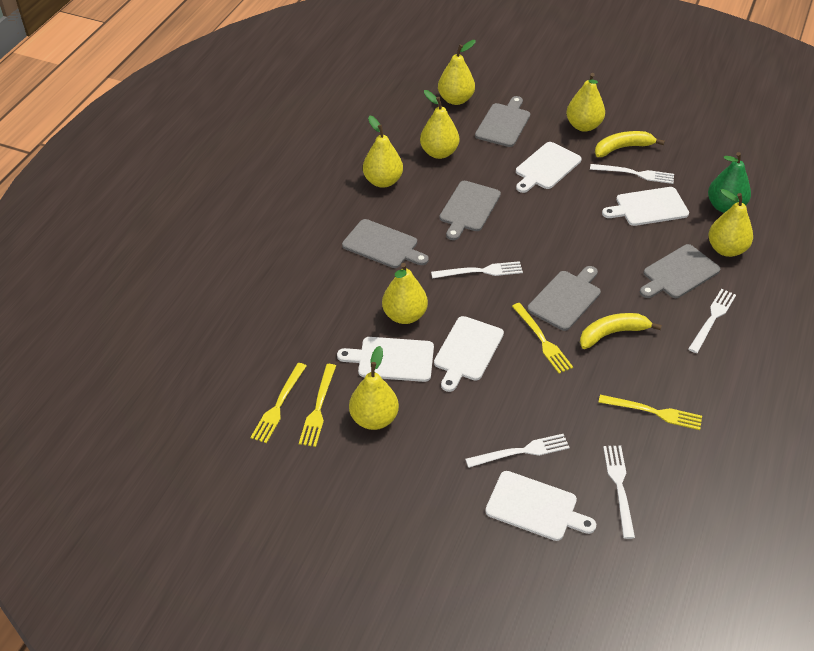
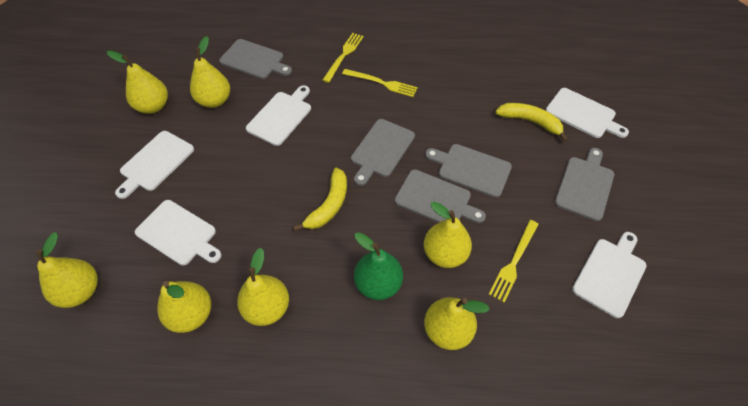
white fork: [431,261,523,279] [465,434,570,468] [590,164,674,184] [603,446,635,539] [688,289,736,353] = 5 -> none = 0
yellow fork: [250,363,306,443] [299,364,336,447] [512,303,573,374] [598,395,702,430] = 4 -> [323,33,364,83] [342,69,418,97] [489,220,539,302] = 3

